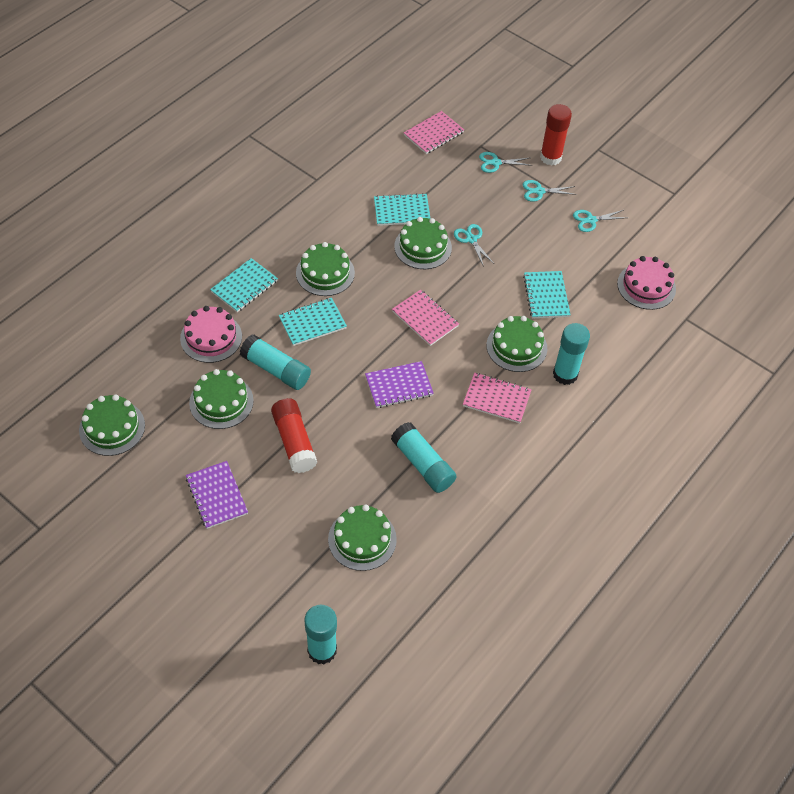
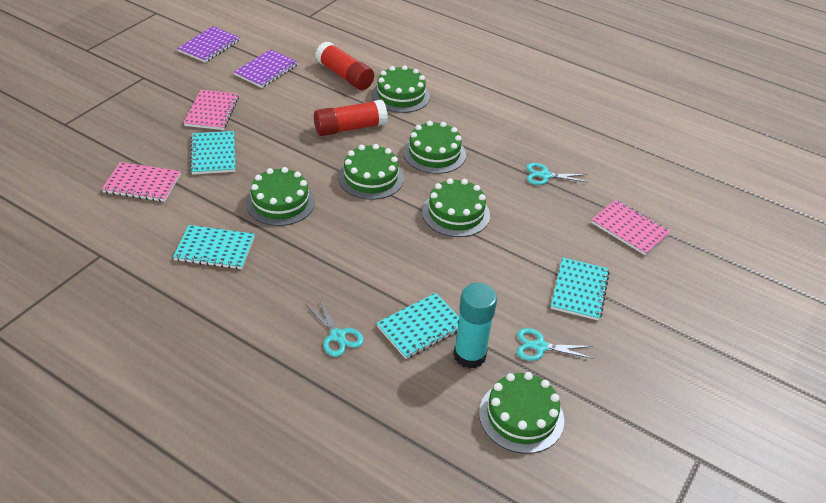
pink cake: [180,306,242,363] [617,256,676,310] = 2 -> none = 0
turquoise glue stick: [240,335,311,390] [304,605,337,664] [391,422,457,493] [553,323,590,385] = 4 -> [454,283,497,369] = 1
turquoise scissors: [454,224,494,267] [479,152,532,173] [523,180,577,202] [573,210,627,232] = 4 -> [305,299,364,357] [517,328,593,361] [526,163,589,185] = 3

